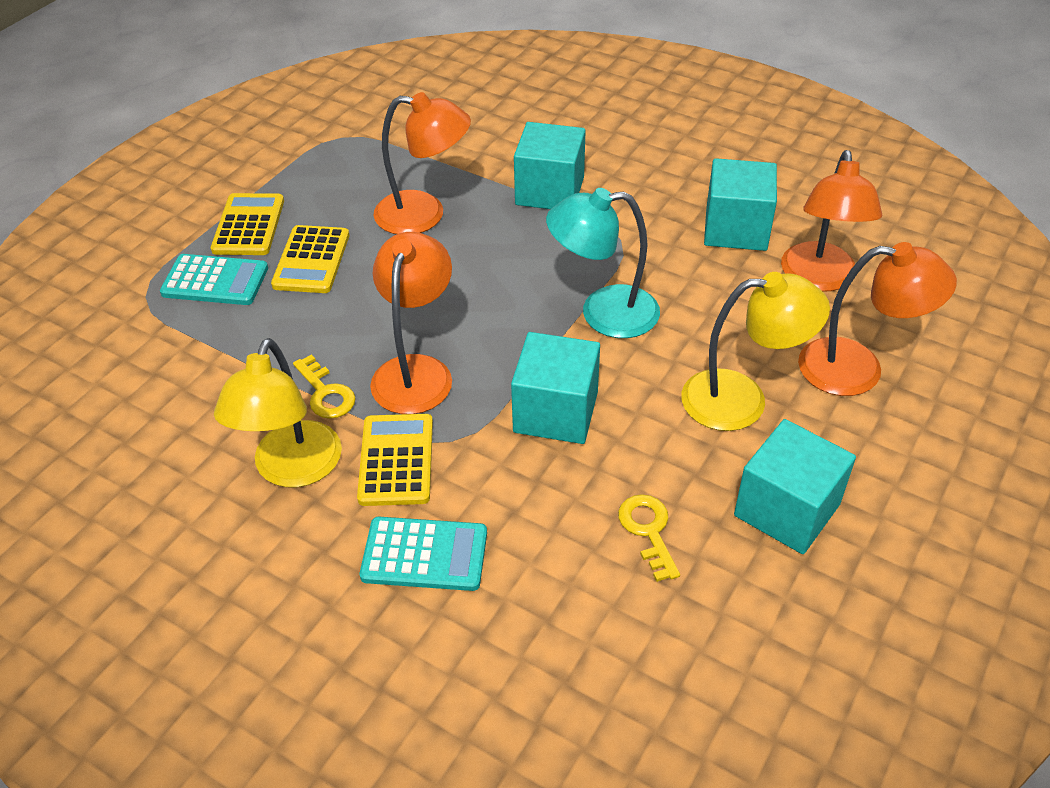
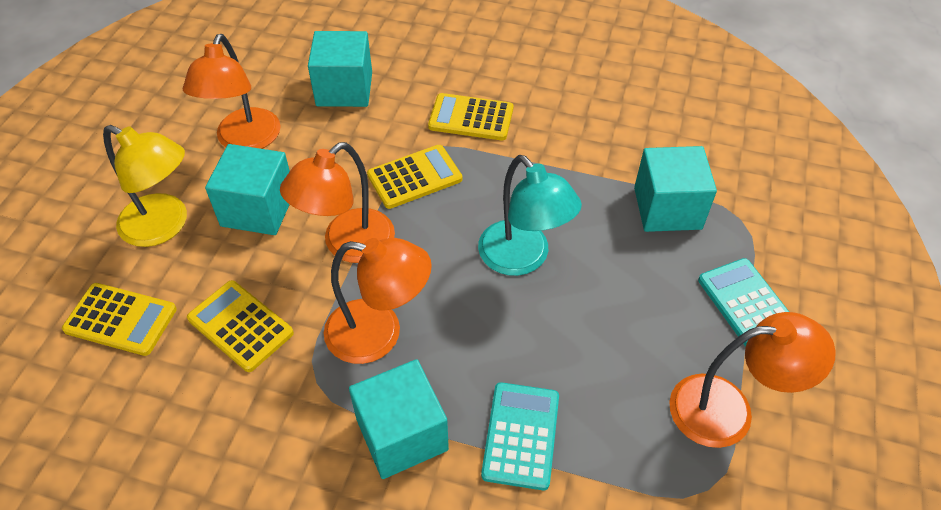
yellow calculator: [211,193,284,255] [271,225,349,293] [357,414,433,506] = 3 -> [62,283,177,356] [187,280,294,372] [367,145,462,209] [428,93,513,140] = 4
yellow key: [293,354,356,419] [618,494,680,582] = 2 -> none = 0
yellow lamp: [214,338,342,487] [681,272,830,431] = 2 -> [103,125,187,247] = 1

